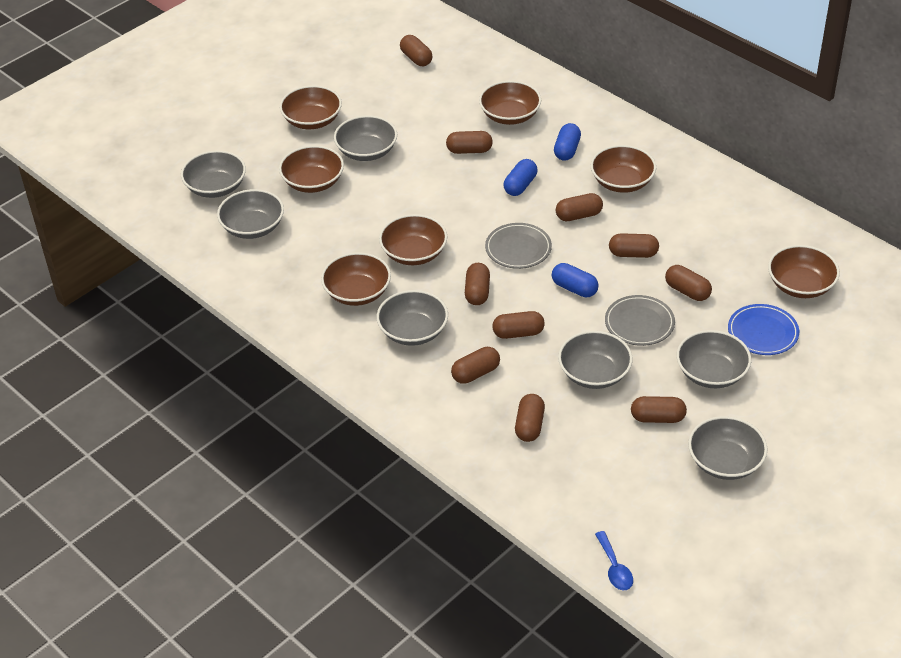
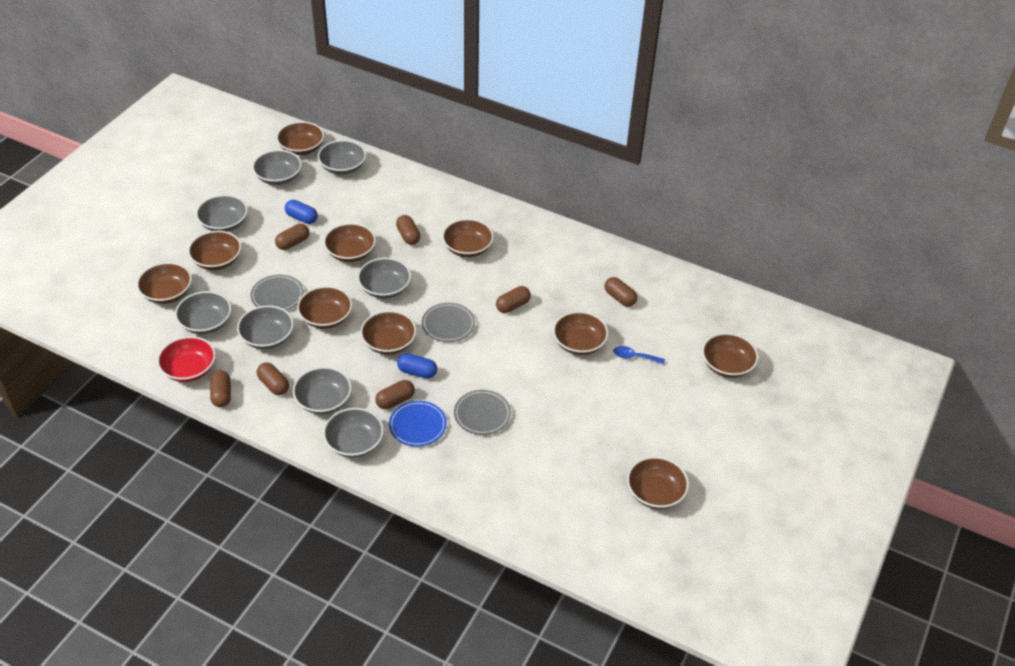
blue capsule: [504,159,537,196] [552,263,599,297] [554,123,581,161] = 3 -> [285,200,318,224] [397,353,437,379] = 2
brown bowl: [279,145,344,193] [280,85,342,129] [321,252,391,306] [379,214,447,265] [479,81,541,125] [591,145,656,193] [768,245,840,298] = 7 -> [137,262,192,304] [188,231,241,270] [276,121,324,155] [297,286,353,329] [324,223,376,262] [360,311,417,355] [442,219,494,257] [553,311,609,355] [627,457,689,509] [702,333,758,378] = 10
brown capsule: [400,35,432,66] [446,131,493,154] [451,347,500,384] [465,263,490,305] [492,311,545,339] [515,394,545,442] [556,193,603,221] [609,233,659,258] [631,396,687,423] [665,265,712,301] = 10 -> [210,370,231,407] [257,362,289,395] [275,224,309,250] [375,380,415,409] [396,215,420,245] [496,286,531,313] [605,277,637,307] = 7
grey bowl: [181,150,246,198] [217,189,284,239] [334,115,397,161] [377,290,448,346] [558,331,633,389] [676,330,751,388] [688,416,768,480] = 7 -> [175,291,231,334] [196,195,248,232] [237,305,294,349] [252,150,302,185] [293,367,352,414] [318,140,366,175] [323,408,384,458] [357,258,411,299] = 8
grey plate: [485,223,552,269] [605,295,675,346] = 2 -> [251,275,304,311] [422,303,475,342] [454,390,511,435] = 3
red bowl: none = 0 -> [157,336,216,382] = 1

